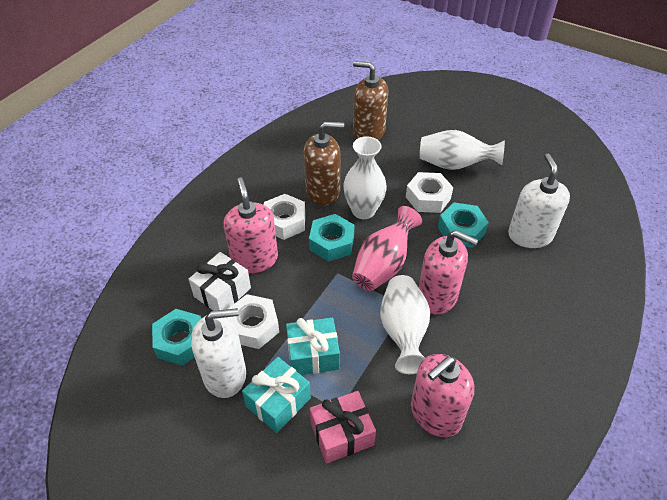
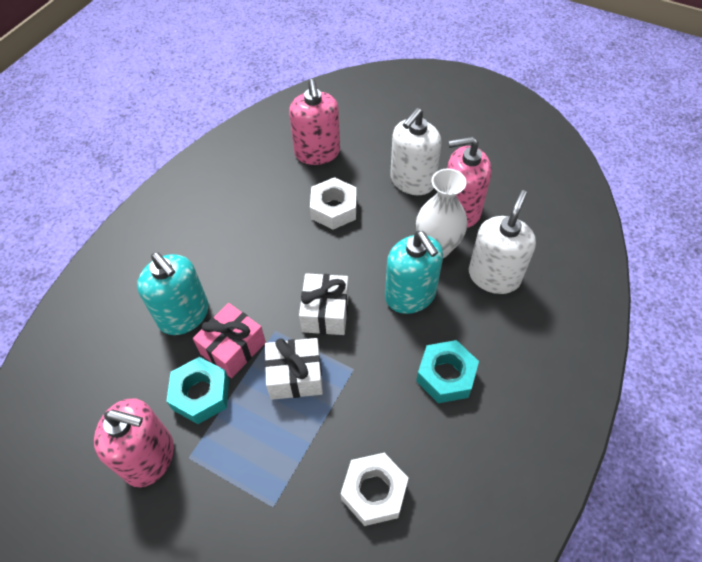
brown soap dispenser: [304,122,344,205] [353,61,388,140] = 2 -> none = 0
pink vase: [352,206,422,291] = 1 -> none = 0
turquoise gift: [242,357,311,433] [286,318,340,375] = 2 -> none = 0
turquoise nut: [152,309,201,366] [309,214,355,262] [438,202,489,248] = 3 -> [166,357,229,424] [416,340,479,403] = 2
turquoise soap dispenser: none = 0 -> [137,252,209,335] [385,231,443,314] = 2
white gift: [189,252,251,311] = 1 -> [265,338,323,400] [299,273,349,335] = 2
white nut: [227,294,279,349] [264,194,305,240] [406,172,453,213] = 3 -> [310,177,356,229] [341,453,408,526] = 2
white vase: [343,137,387,219] [380,275,430,374] [420,130,505,170] = 3 -> [416,168,467,258] = 1

